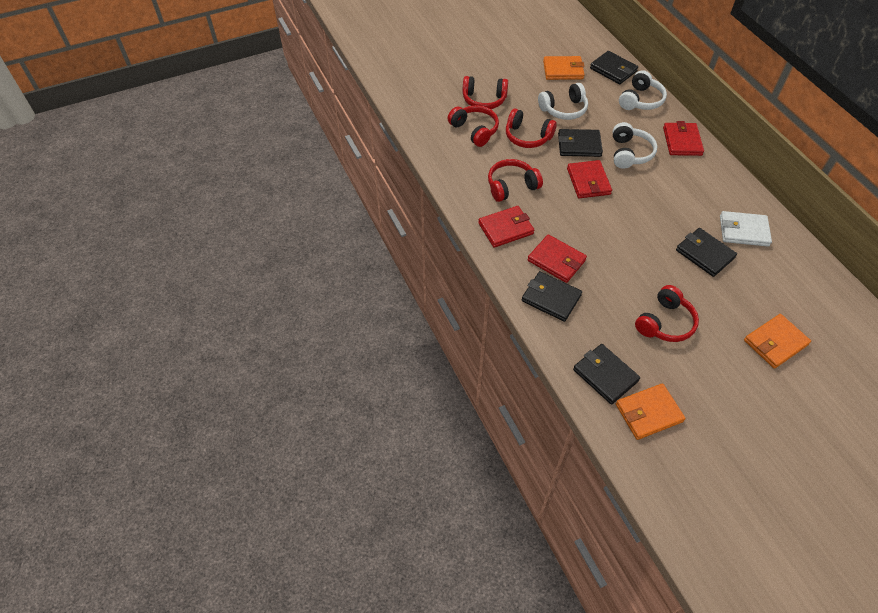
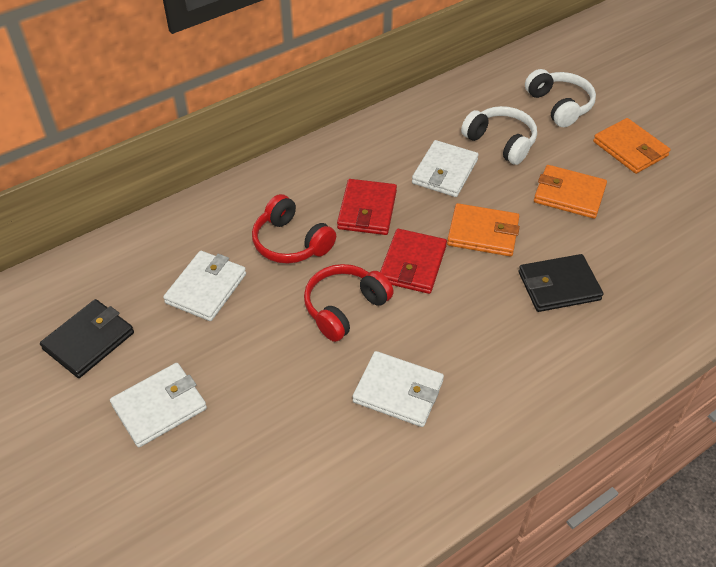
black wallet: [522,271,582,322] [558,129,603,157] [573,344,640,404] [590,51,638,84] [676,228,737,277] = 5 -> [40,299,134,378] [519,254,603,312] = 2
red headphones: [447,105,499,147] [462,76,508,109] [488,159,543,202] [506,108,557,148] [635,285,699,342] = 5 -> [252,194,336,264] [304,264,394,342] = 2
red wallet: [478,206,534,248] [528,234,587,283] [567,160,612,198] [663,121,704,156] = 4 -> [337,179,397,235] [380,229,447,294] = 2
white headphones: [538,83,588,120] [613,122,657,169] [619,70,667,110] = 3 -> [461,106,537,165] [525,69,596,127] = 2
white wallet: [720,211,772,247] = 1 -> [110,363,207,447] [163,251,246,321] [353,351,444,427] [412,140,479,197] = 4

